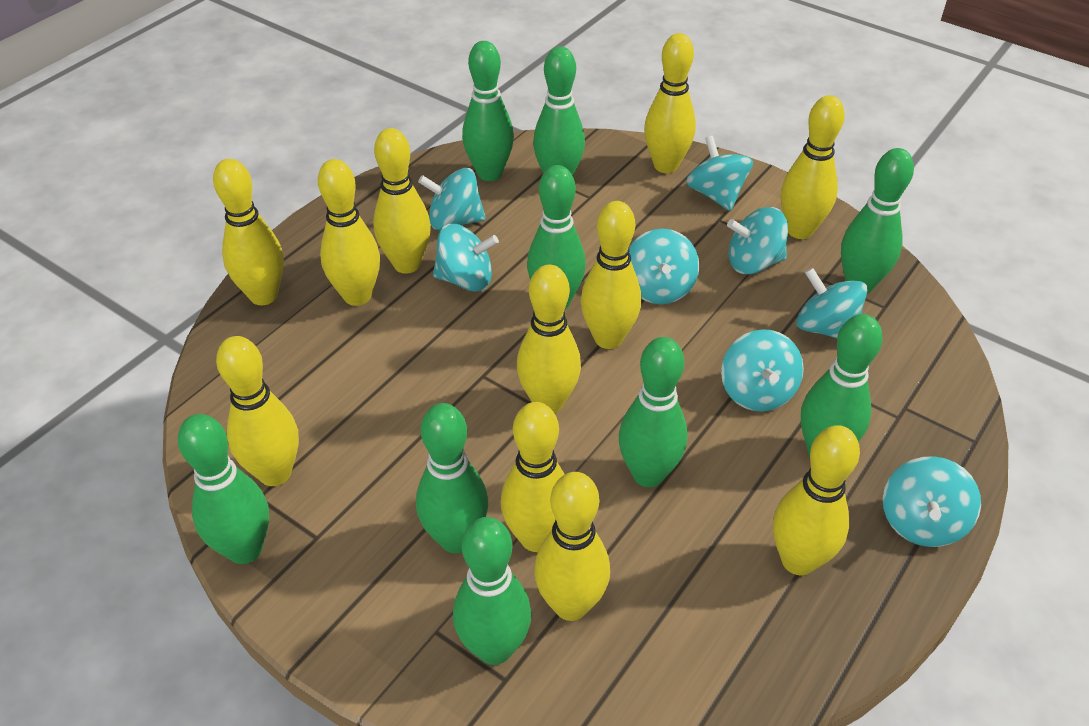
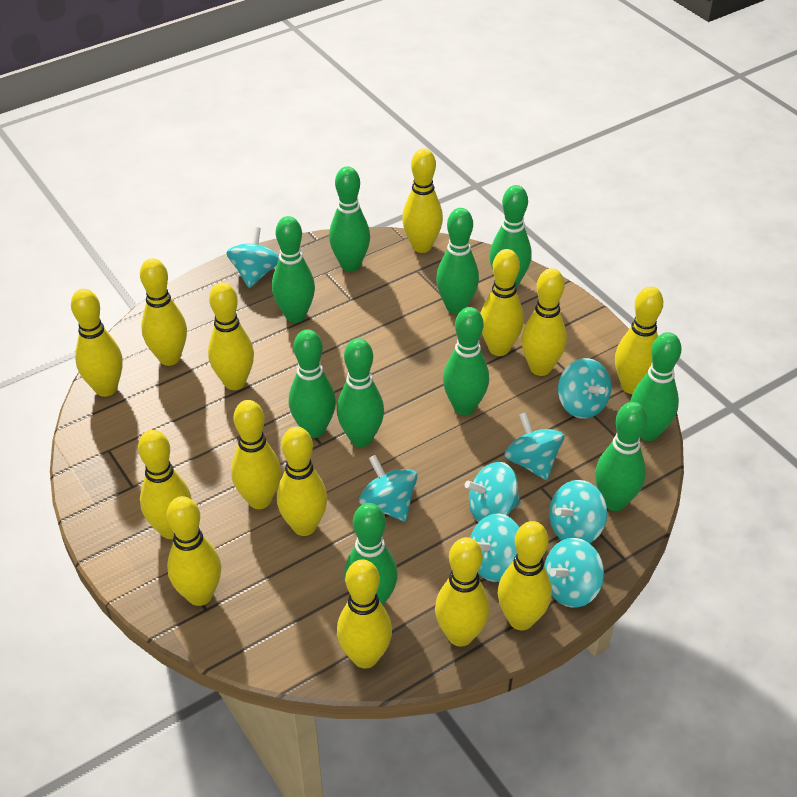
green bowling pin: [178,414,269,564] [416,403,488,553] [453,517,532,665] [462,41,514,181] [527,165,586,309] [533,46,585,176] [619,337,688,487] [801,314,883,456] [841,148,914,294] = 9 -> [272,216,315,323] [289,329,336,438] [329,166,370,272] [337,338,384,447] [344,503,398,605] [436,208,479,314] [443,307,489,415] [490,185,531,288] [595,402,647,511] [630,332,681,441] = 10
yellow bowling pin: [213,159,284,305] [216,336,299,486] [318,159,380,306] [373,128,431,274] [501,402,565,552] [517,265,581,413] [534,472,610,621] [581,201,641,349] [644,33,696,173] [773,425,860,575] [781,95,845,239] = 11 -> [71,289,123,397] [138,430,192,539] [140,258,187,366] [167,496,221,606] [208,282,254,390] [231,400,281,509] [277,426,328,536] [337,559,392,669] [402,148,443,253] [435,537,490,647] [480,249,524,356] [498,521,552,631] [521,268,567,376] [615,286,663,394] = 14

